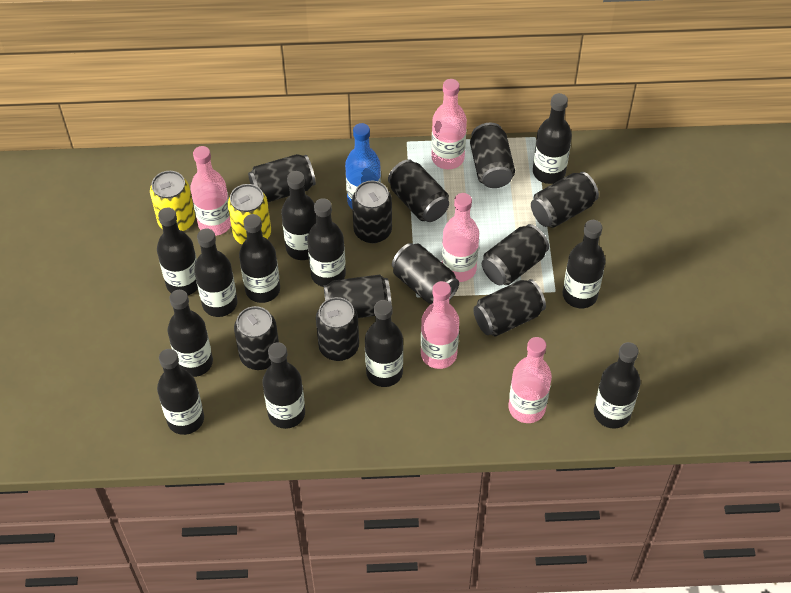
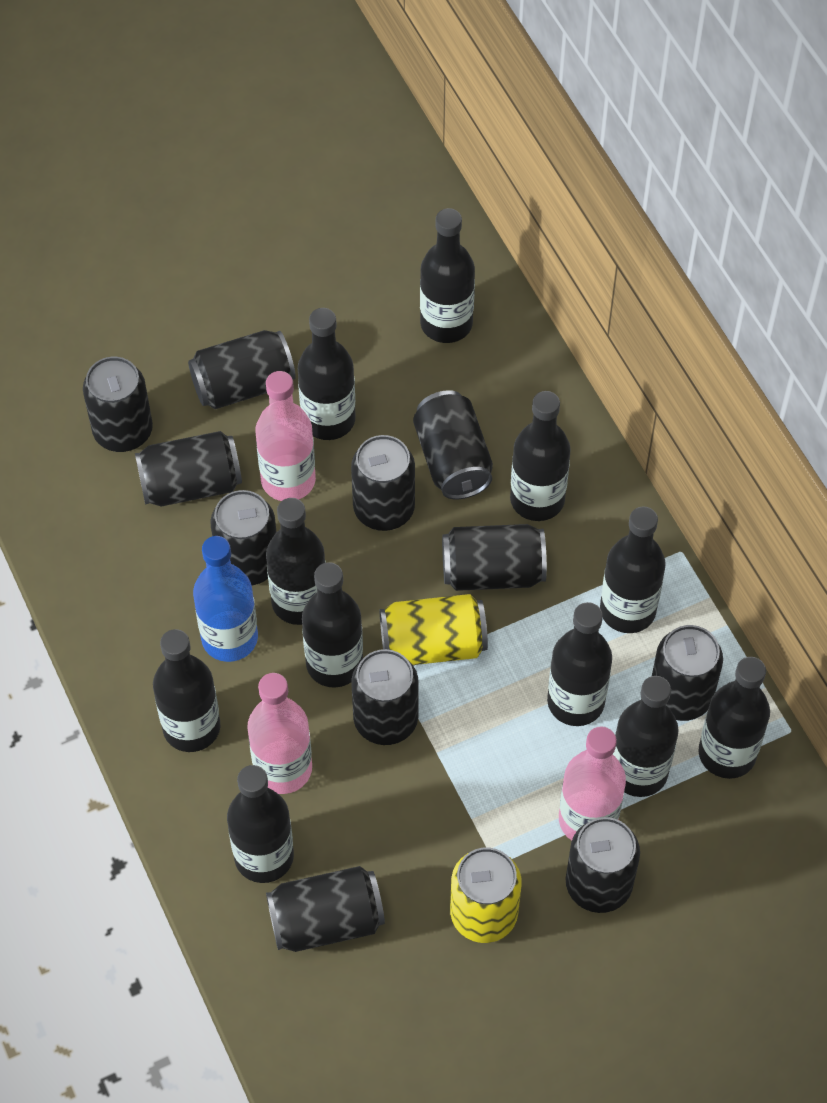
black bottle: [157,208,198,295] [157,349,204,435] [167,290,213,377] [194,228,237,317] [239,214,280,303] [262,342,305,429] [281,171,316,260] [307,198,346,287] [365,300,403,387] [533,93,572,184] [563,220,605,308] [594,342,640,429] = 12 -> [153,629,220,752] [227,765,294,883] [266,498,326,625] [298,308,356,440] [302,562,363,687] [420,208,475,343] [510,391,571,521] [547,602,612,726] [600,506,665,633] [613,676,679,797] [699,657,770,779] = 11
pink bottle: [190,146,231,236] [421,281,459,369] [431,79,467,169] [442,193,479,282] [509,337,552,423] = 5 -> [247,673,312,794] [255,371,316,501] [559,727,626,840] = 3

